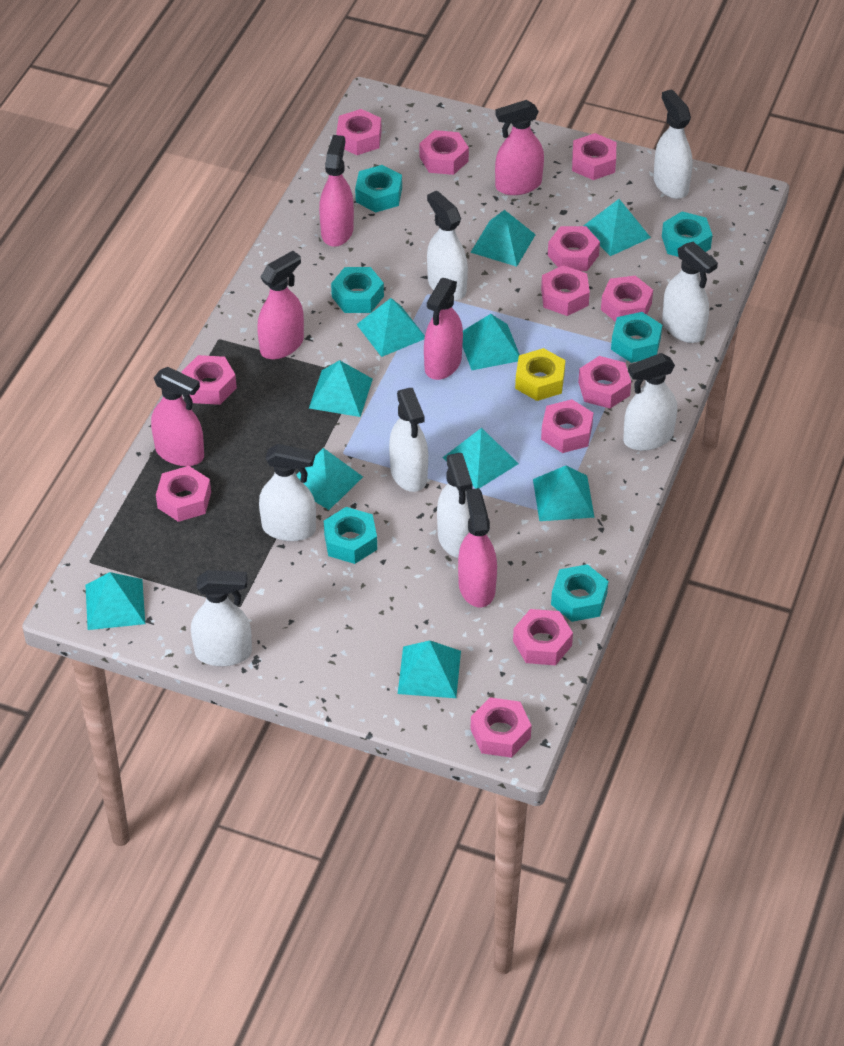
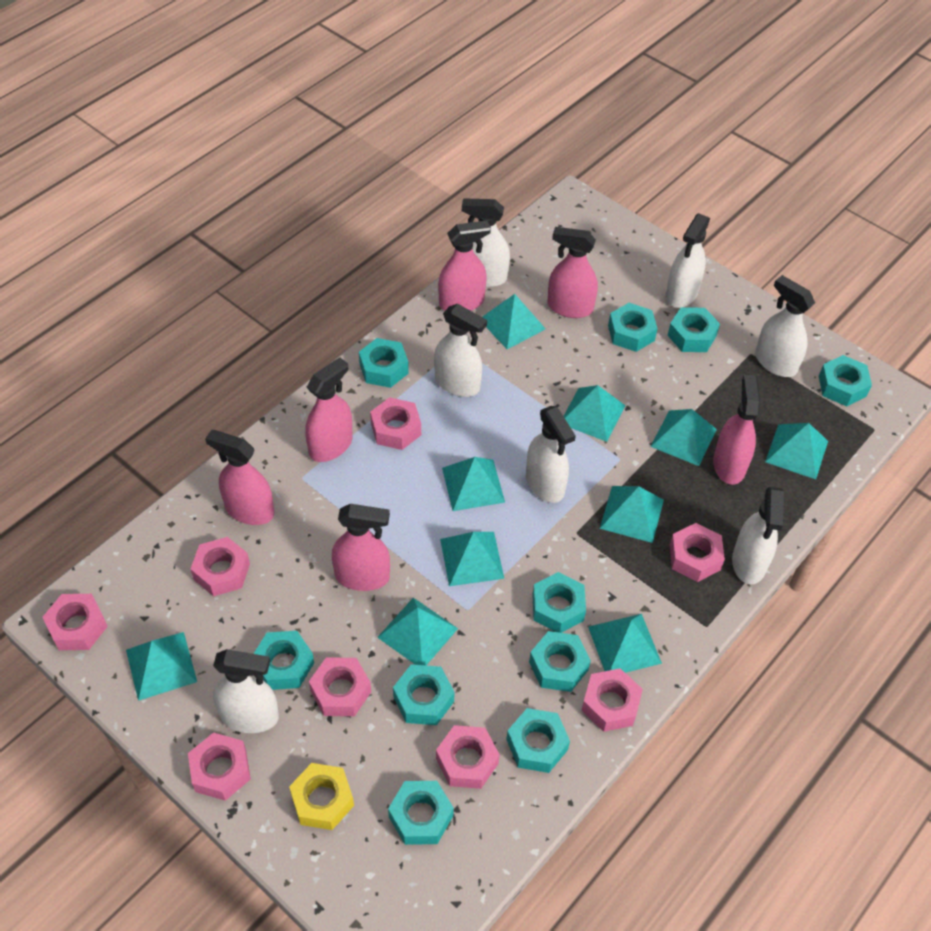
pink nut: [156,466,211,522] [182,355,237,405] [336,109,382,155] [419,130,469,175] [471,697,532,758] [513,609,573,666] [541,265,590,316] [541,399,593,453] [548,226,600,271] [572,133,616,180] [578,356,631,409] [601,276,653,322] = 12 -> [43,594,108,650] [188,732,251,801] [191,537,250,596] [309,657,371,716] [370,397,421,450] [436,725,500,789] [581,668,643,732] [670,523,725,582] = 8
turquoise nut: [324,507,377,564] [331,267,384,313] [355,165,402,213] [551,564,608,622] [611,312,662,363] [662,212,712,257] = 6 -> [254,631,314,690] [359,338,409,388] [388,781,454,845] [393,664,455,725] [506,708,570,773] [529,631,591,692] [532,572,586,633] [608,303,658,352] [667,307,720,352] [818,355,872,406] = 10
white spray bottle: [191,570,252,666] [259,444,316,541] [389,388,428,492] [427,191,468,300] [437,453,473,558] [623,353,677,451] [654,89,693,199] [662,242,718,343] = 8 -> [213,649,279,733] [434,304,487,397] [462,198,510,287] [526,406,576,503] [666,213,710,308] [732,487,784,584] [755,275,815,377] = 7

